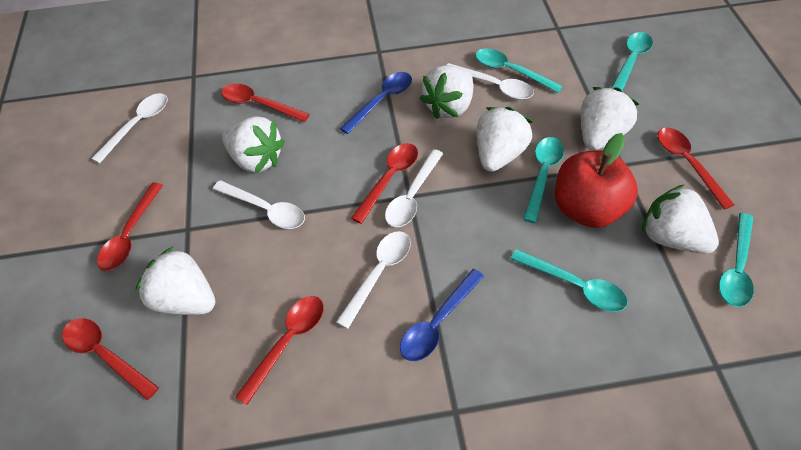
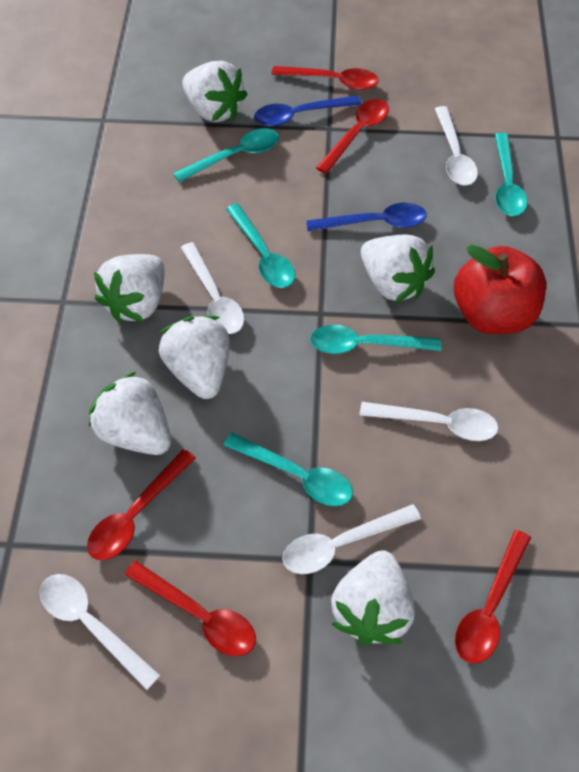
red spoon: [62,318,159,400] [97,182,163,271] [221,84,310,122] [235,296,324,405] [351,143,418,224] [658,128,734,210] = 6 -> [87,449,196,560] [125,561,256,656] [271,66,379,90] [316,99,389,174] [455,530,531,664] = 5

